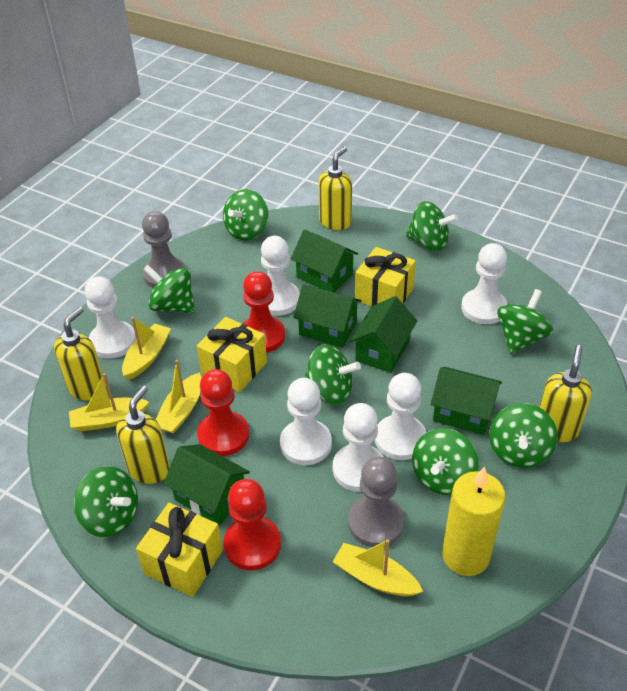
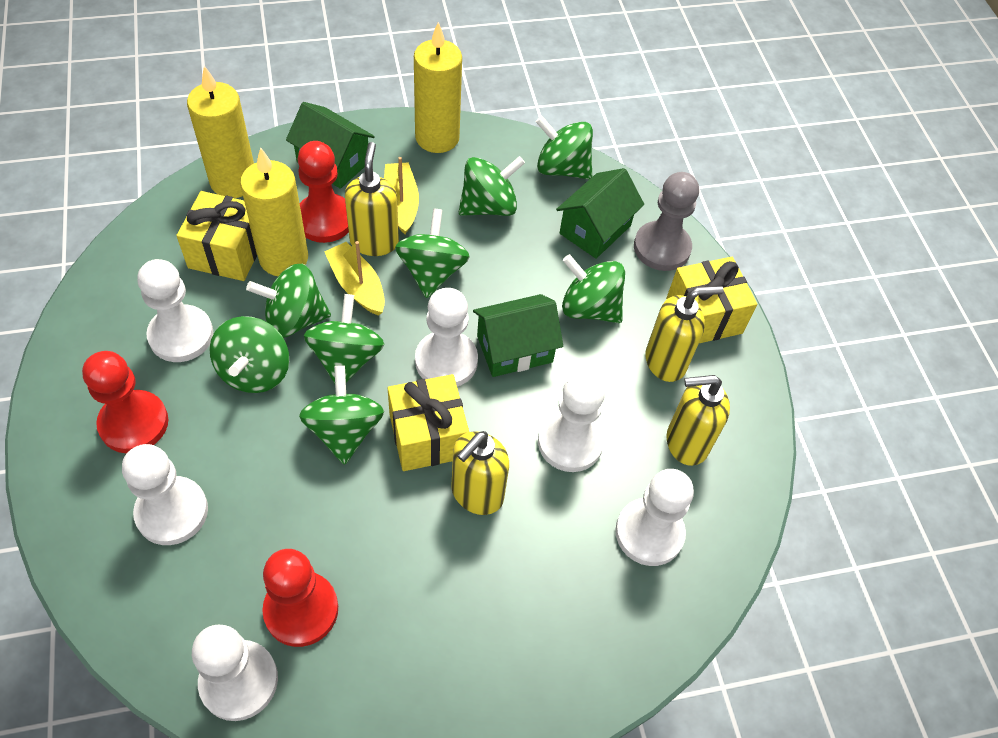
green house: [164,444,250,526] [291,229,358,293] [293,284,362,348] [350,296,417,373] [431,367,502,435] = 5 -> [286,102,375,189] [473,294,563,377] [556,168,644,259] = 3
grey pawn: [142,211,186,288] [348,457,405,547] = 2 -> [634,172,699,271] = 1
yellow boat: [69,373,149,432] [122,317,171,380] [156,360,202,434] [333,539,423,597] = 4 -> [324,241,385,316] [384,157,419,234] = 2
yellow candle: [442,467,505,576] = 1 -> [187,66,254,198] [240,147,308,276] [414,22,462,153] = 3

